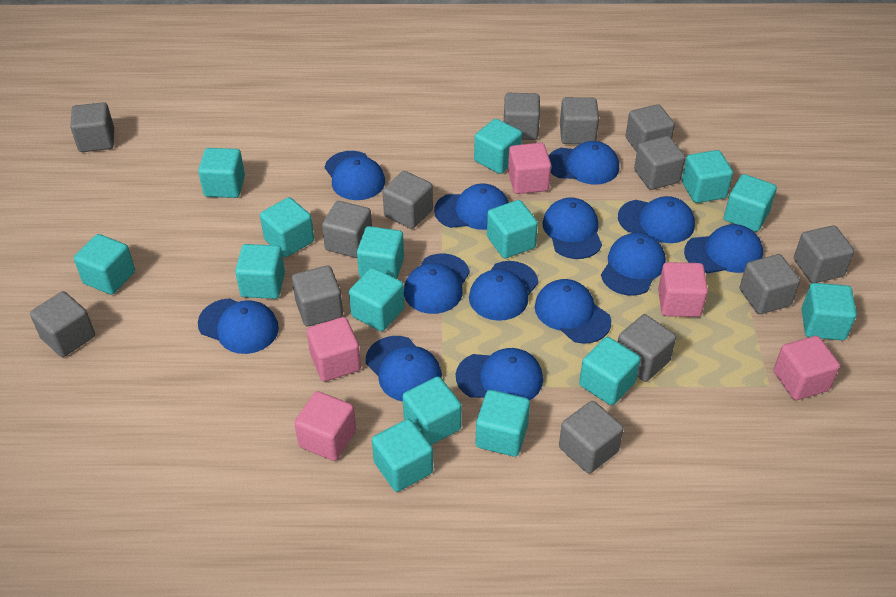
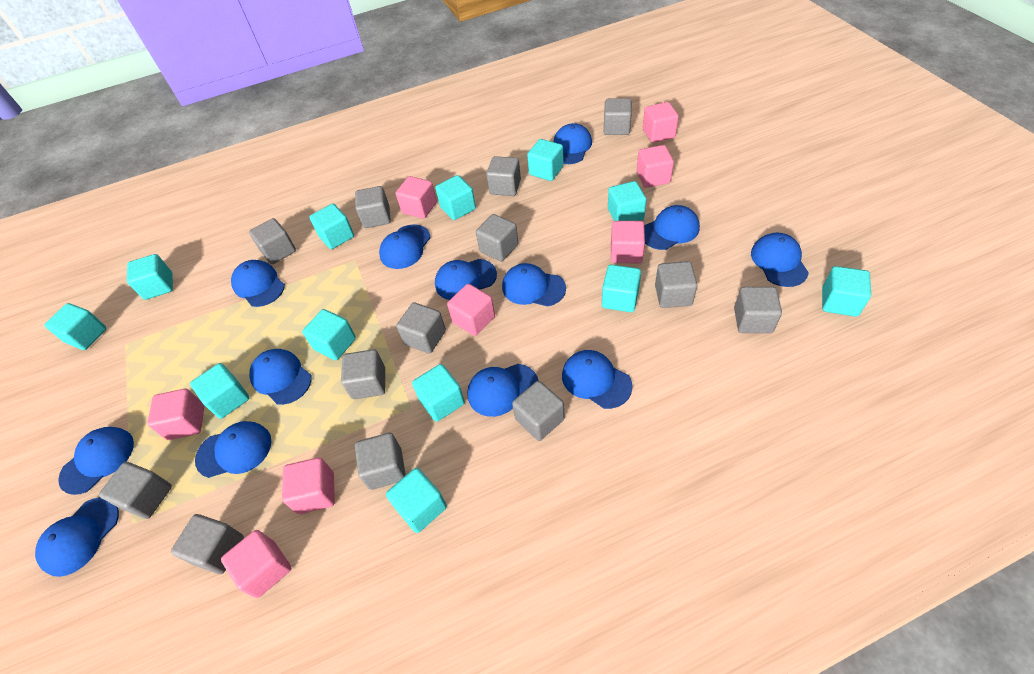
pink cube: [294,391,356,461] [307,317,361,381] [508,143,551,194] [658,262,708,317] [774,336,840,400] = 5 -> [147,389,204,440] [221,530,291,598] [282,457,335,514] [396,176,437,219] [447,284,495,336] [611,221,645,263] [637,145,674,188] [643,102,679,143] = 8
turquoise cube: [74,234,135,295] [198,148,245,198] [235,244,285,299] [260,197,314,257] [349,268,405,331] [357,226,404,279] [372,419,433,492] [403,377,462,445] [474,119,522,174] [476,390,530,457] [487,200,538,258] [579,337,641,405] [682,150,733,203] [724,174,777,232] [801,283,857,340] = 15 -> [44,303,107,350] [127,254,173,300] [190,363,249,419] [302,309,356,360] [309,204,354,249] [386,468,447,533] [412,364,465,422] [435,175,476,220] [527,139,564,181] [602,265,641,312] [608,181,646,221] [822,266,871,317] = 12

